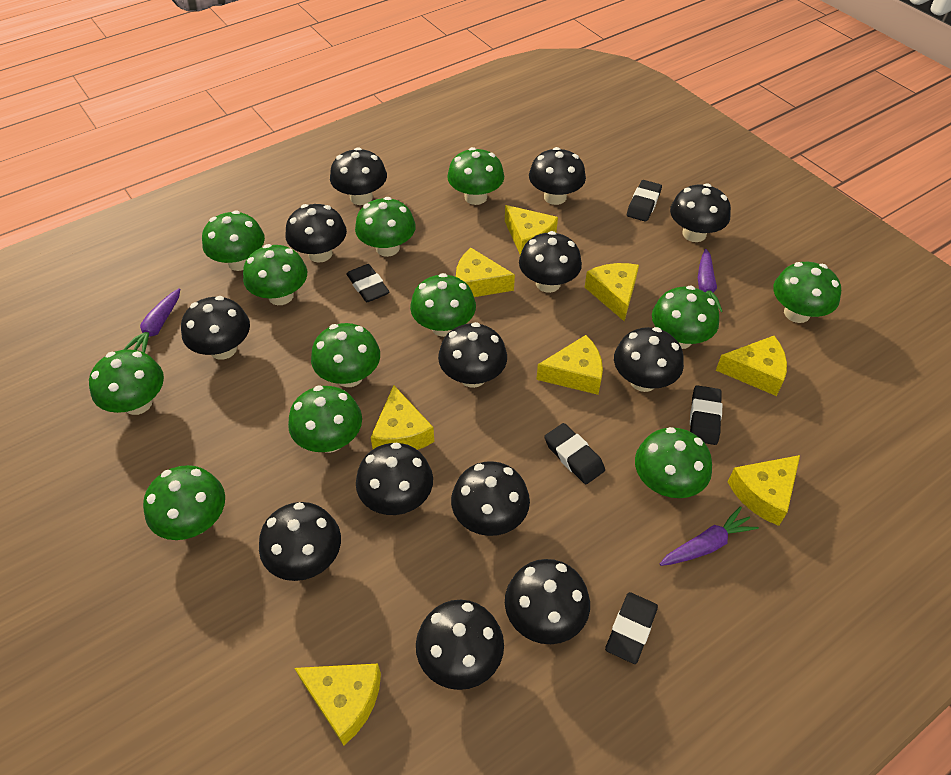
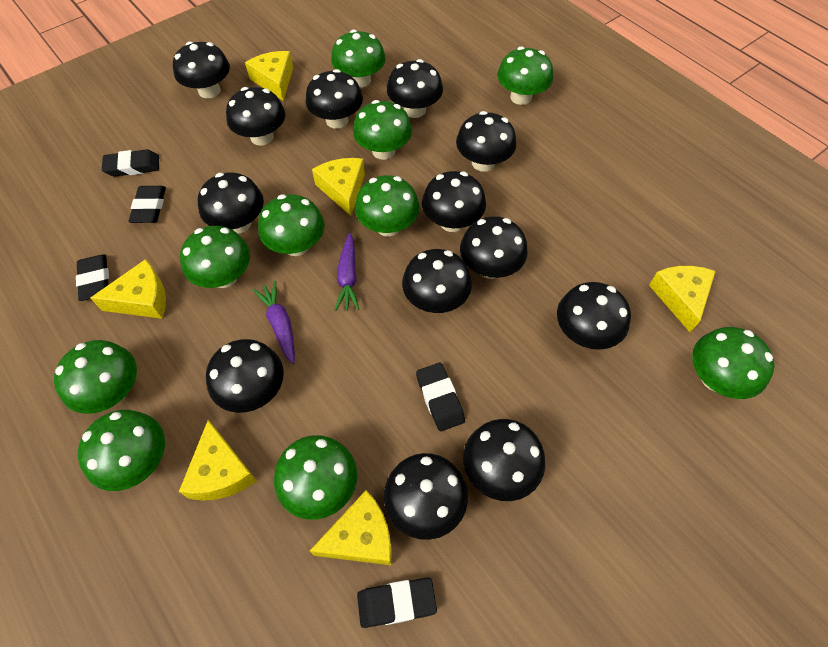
green mushroom: [89,349,164,415] [143,465,225,540] [202,210,265,271] [243,244,307,305] [288,386,362,453] [311,323,380,387] [355,197,416,257] [410,273,476,337] [447,147,504,205] [635,427,712,498] [652,286,719,349] [773,262,841,323] = 12 -> [54,340,137,414] [78,410,165,491] [180,226,250,288] [258,194,325,256] [274,435,357,519] [331,30,386,88] [353,100,412,160] [355,175,419,237] [497,47,553,105] [692,327,774,399] = 10
purple carrot: [123,288,180,353] [660,507,759,566] [698,249,723,312] = 3 -> [253,281,295,364] [334,233,360,311] = 2
yellow cheese: [294,664,381,746] [371,385,434,450] [456,248,515,297] [505,205,558,255] [536,335,603,395] [584,263,639,321] [716,336,787,396] [728,455,800,526] = 8 -> [91,259,166,319] [179,420,257,501] [245,51,293,101] [310,490,392,565] [312,158,365,216] [649,266,716,333] = 6

